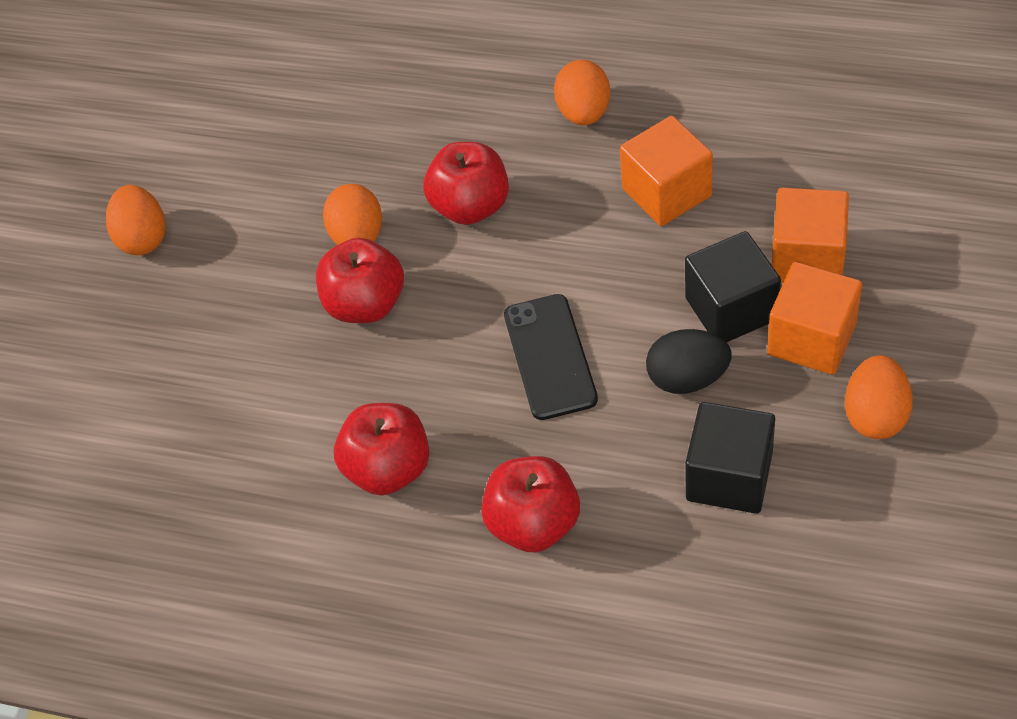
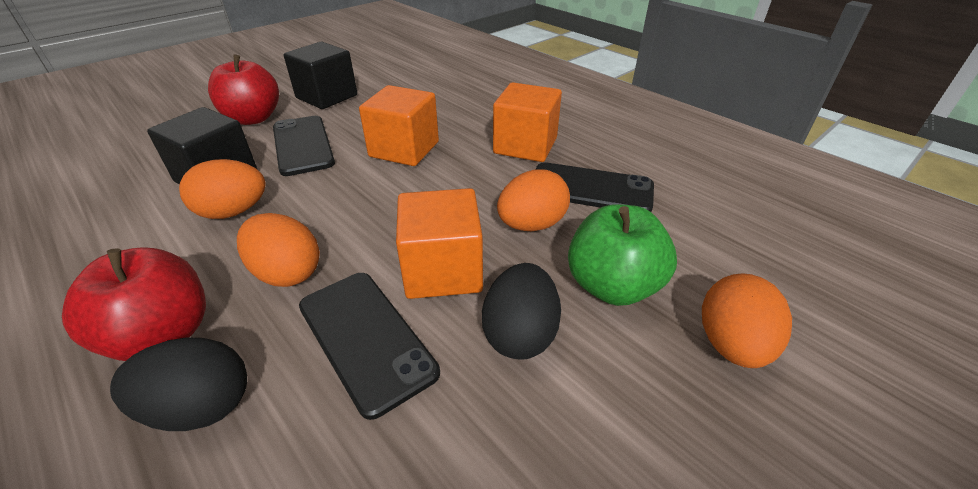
black egg: [646,329,732,394] = 1 -> [110,337,247,431] [482,263,561,360] = 2
black phone: [504,294,598,420] = 1 -> [273,116,335,176] [299,273,440,420] [535,162,654,212] = 3
green apple: none = 0 -> [568,204,677,306] = 1
red apple: [316,238,404,323] [334,403,429,496] [423,142,509,225] [481,456,580,552] = 4 -> [62,248,206,361] [208,54,279,125] = 2

